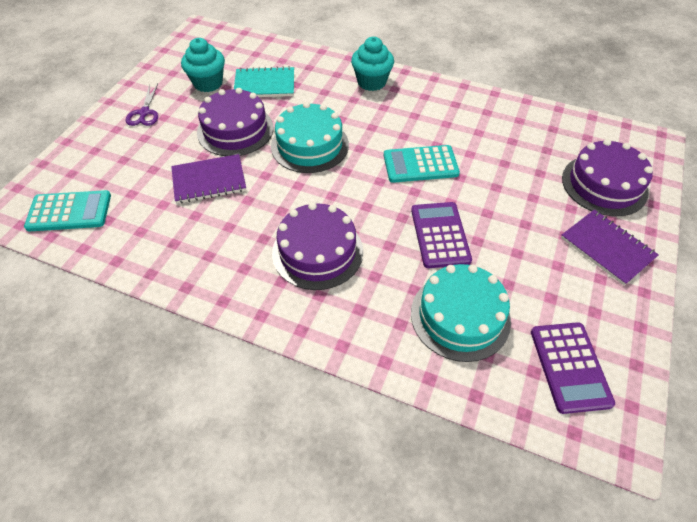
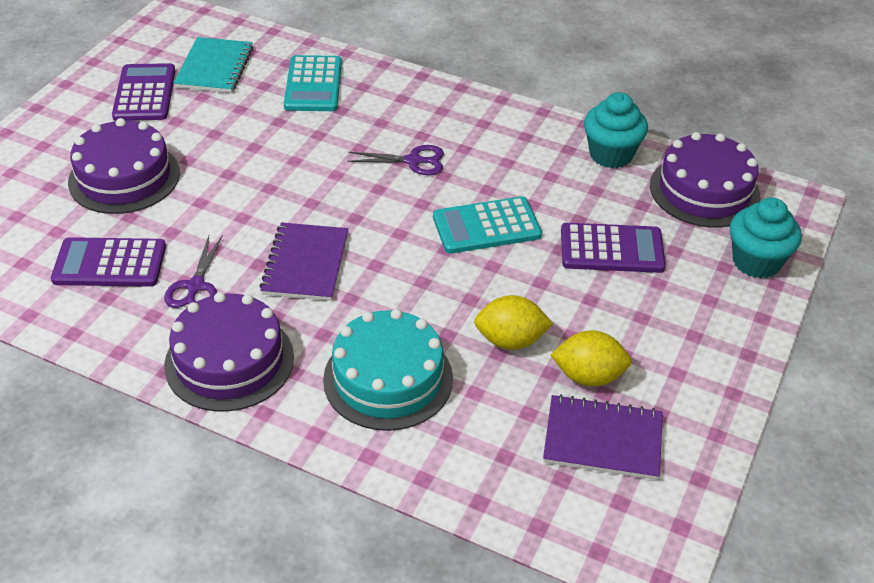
purple calculator: [411,202,472,268] [531,322,615,414] = 2 -> [51,237,166,287] [112,63,175,121] [561,223,666,273] = 3
purple scissors: [125,84,158,126] = 1 -> [164,235,223,308] [347,145,444,175] = 2
turquoise cake: [271,102,349,173] [411,264,511,362] = 2 -> [323,309,453,431] = 1
yellow lemon: none = 0 -> [474,295,553,350] [550,330,632,387] = 2

